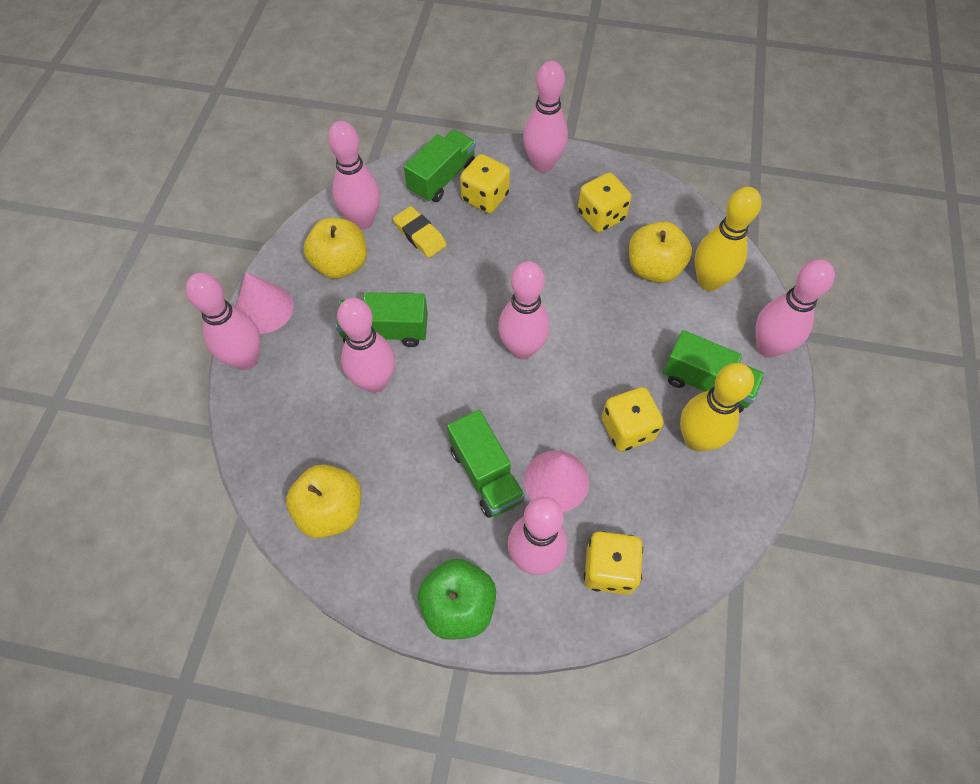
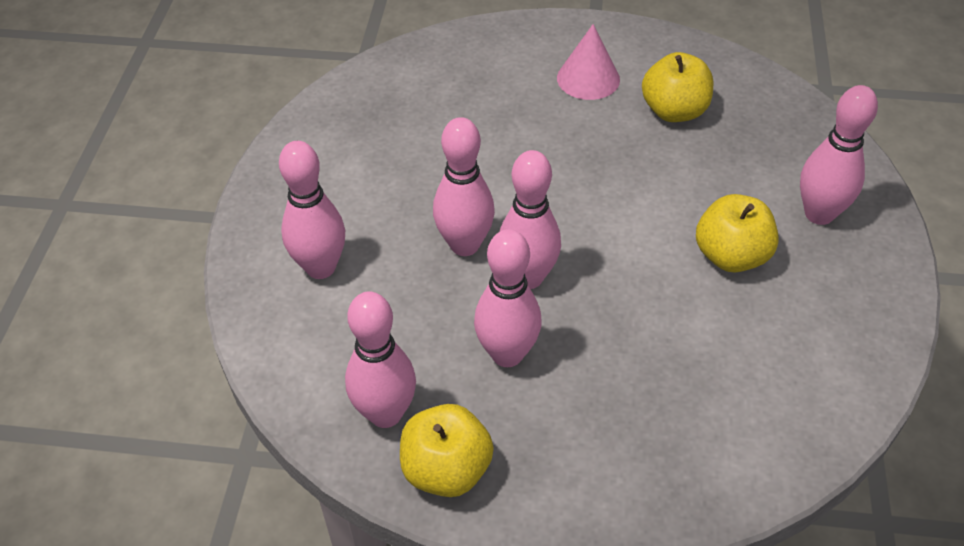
green apple: [418,558,496,640] = 1 -> none = 0
green truck: [336,292,428,347] [404,130,476,202] [447,410,525,518] [663,330,765,413] = 4 -> none = 0
pink bowling pin: [186,273,261,370] [328,121,380,230] [337,298,395,393] [498,261,550,360] [508,497,568,575] [523,61,568,173] [755,259,835,358] = 7 -> [279,141,345,279] [345,291,416,428] [433,117,495,256] [474,229,542,367] [499,150,561,289] [800,85,878,225] = 6
pink cone: [236,272,294,334] [524,450,589,512] = 2 -> [557,24,620,100] = 1
yellow bowling pin: [680,363,754,451] [695,187,761,291] = 2 -> none = 0
yellow dice: [460,154,510,213] [578,173,631,232] [584,531,643,595] [602,387,664,451] = 4 -> none = 0
yellow eraser: [393,206,447,258] = 1 -> none = 0

